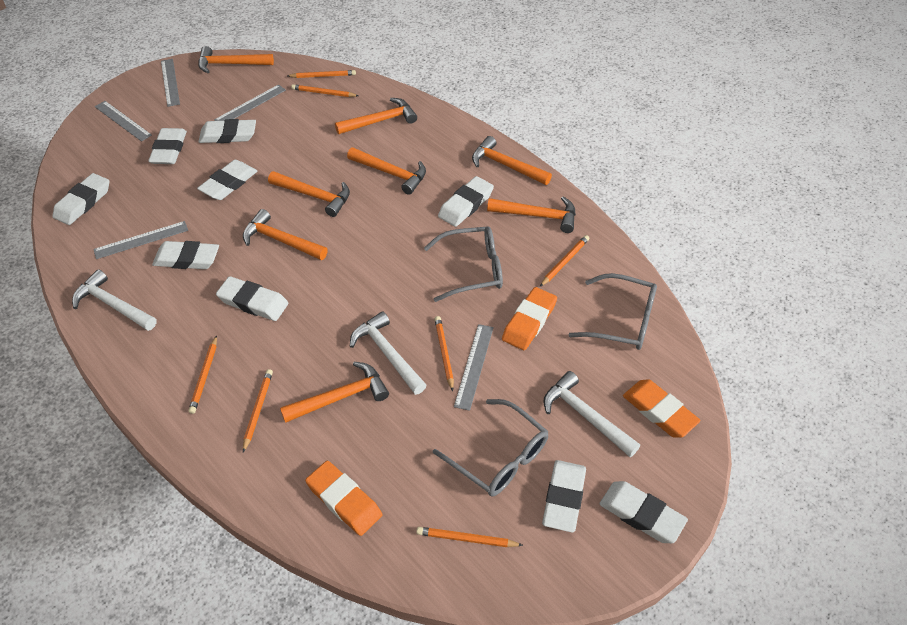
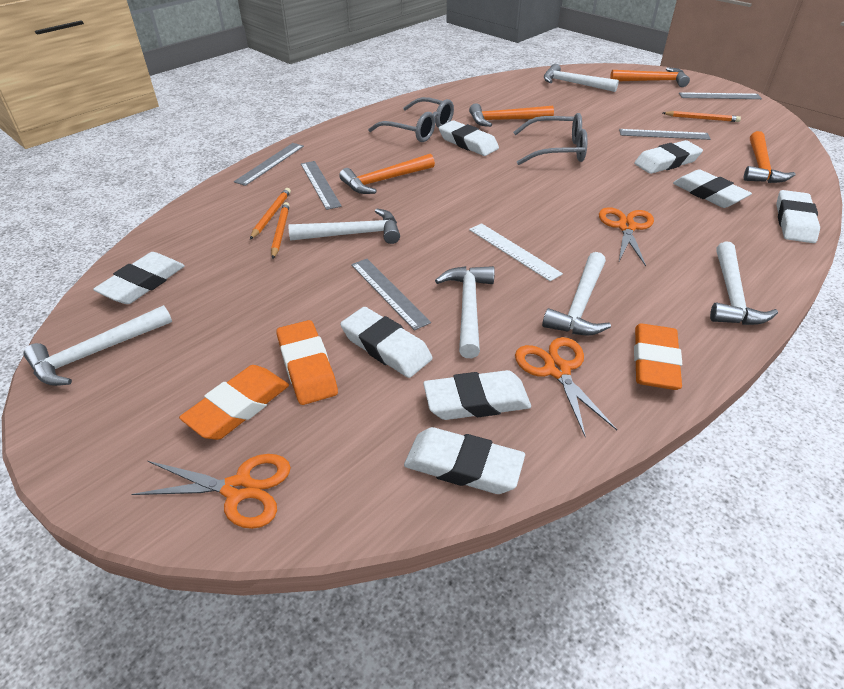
grey glasses: [424,226,503,302] [433,399,549,496] [568,273,657,350] = 3 -> [368,97,454,142] [513,113,588,165] = 2
orange hammer: [198,46,274,73] [243,209,328,260] [268,171,350,217] [280,362,389,423] [335,98,417,134] [347,147,426,195] [472,136,552,185] [487,197,576,233] = 8 -> [339,154,435,194] [469,103,554,127] [610,67,690,87] [744,131,796,183] = 4
orange pencil: [188,335,217,414] [243,369,273,452] [288,70,356,78] [291,84,358,97] [416,527,523,547] [435,316,454,391] [540,235,589,287] = 7 -> [250,188,291,239] [271,202,290,259] [663,111,741,122] = 3
orange scissors: none = 0 -> [131,454,291,529] [515,337,617,437] [599,207,654,266] = 3
white eraser: [52,173,109,225] [148,128,187,164] [152,241,219,269] [197,160,257,200] [198,119,256,143] [216,276,288,321] [438,176,494,227] [542,460,586,533] [599,481,688,543] = 9 -> [93,252,185,304] [340,307,432,378] [404,427,525,494] [423,370,531,420] [439,120,499,156] [634,140,703,174] [673,169,752,208] [776,190,820,243] = 8
white hammer: [72,269,157,331] [350,311,427,395] [544,371,640,457] = 3 -> [24,305,172,386] [288,209,400,244] [435,266,495,358] [542,252,611,335] [544,64,619,92] [710,241,778,325] = 6
white ruler: none = 0 -> [469,223,563,281] = 1

